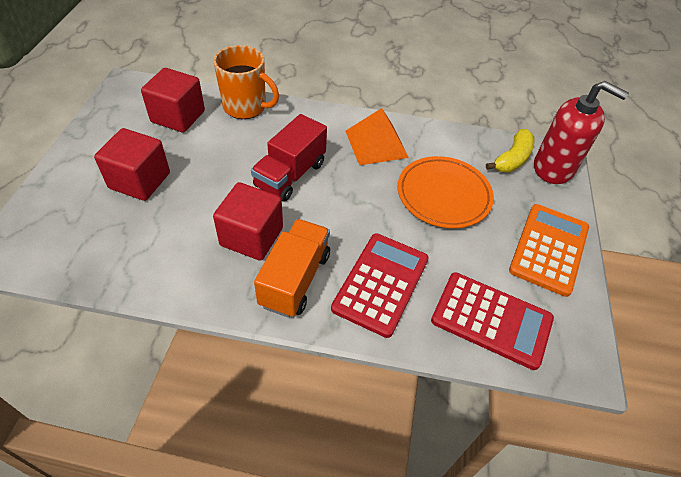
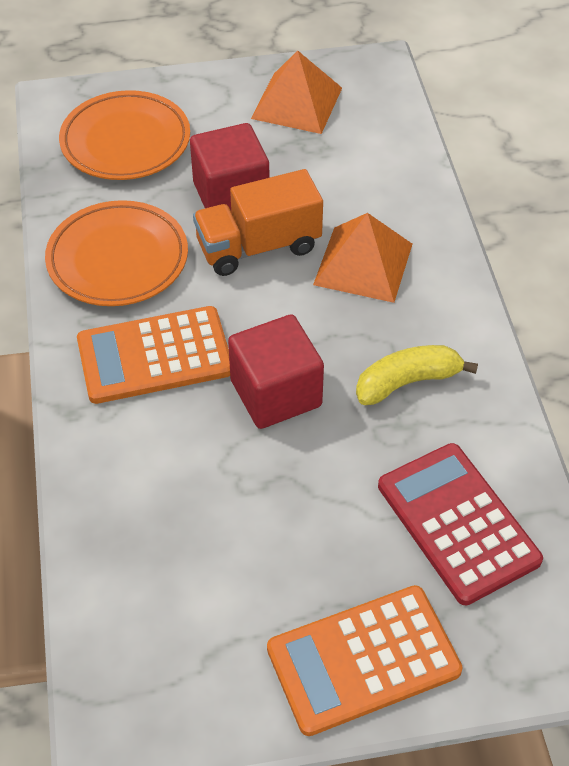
orange calculator: [509,204,589,297] = 1 -> [77,306,230,404] [267,585,462,736] = 2
orange mug: [214,45,279,119] = 1 -> none = 0
orange plate: [397,156,494,228] = 1 -> [45,200,188,306] [59,90,190,180] = 2
orange pyramid: [345,108,409,165] = 1 -> [251,51,342,134] [313,213,412,303] = 2
red calculator: [331,233,429,338] [431,272,554,370] = 2 -> [378,443,543,605] = 1
red cube: [94,128,170,201] [141,68,205,133] [213,182,283,261] = 3 -> [190,123,269,210] [228,314,324,429] = 2
red soap dispenser: [534,81,629,184] = 1 -> none = 0
red truck: [251,114,327,202] = 1 -> none = 0

